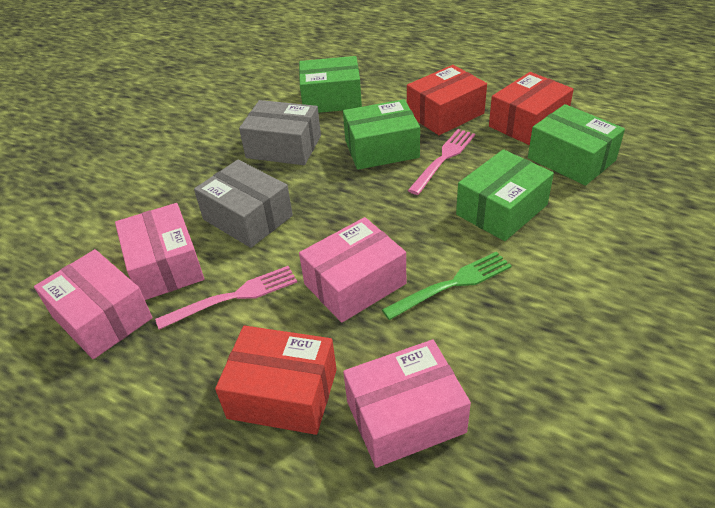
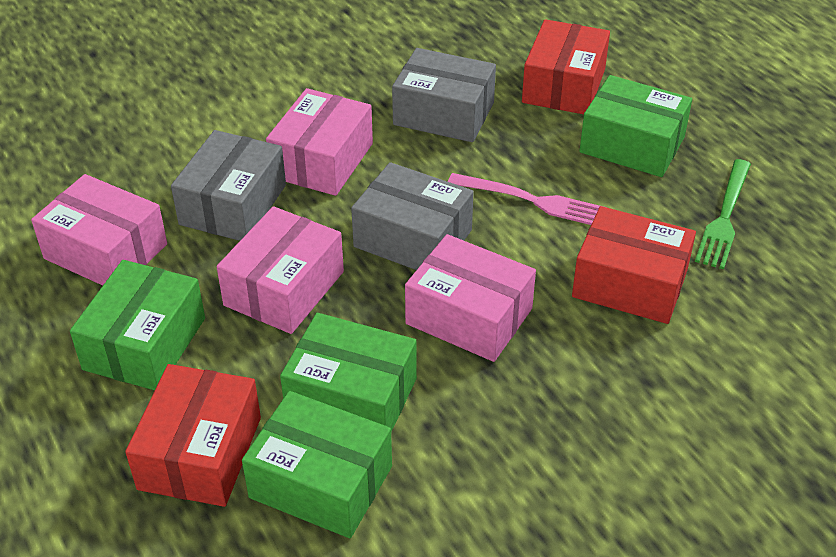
grey box: [194,160,293,248] [239,100,321,165] = 2 -> [171,130,286,241] [351,162,473,270] [392,48,496,142] = 3
pink fork: [155,266,297,330] [408,129,475,195] = 2 -> [448,173,607,225] = 1

